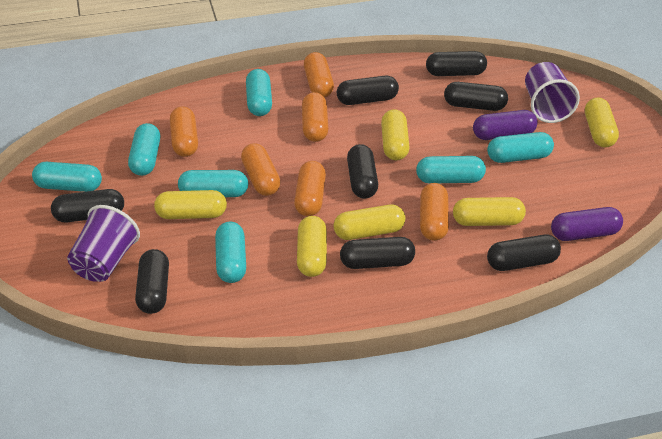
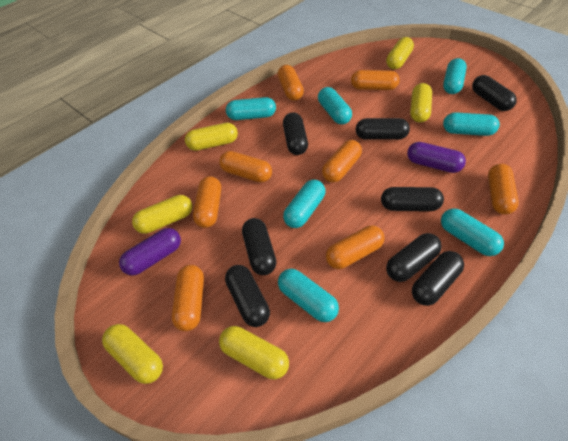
orange capsule: [170,106,198,157] [241,143,280,196] [294,161,326,216] [302,92,328,142] [304,52,334,98] [420,183,449,241] = 6 -> [172,265,204,331] [193,176,221,228] [219,151,272,182] [277,65,304,101] [322,140,362,183] [326,225,385,269] [351,70,400,90] [488,164,519,215] = 8
purple cup: [67,205,140,282] [525,62,580,123] = 2 -> none = 0

